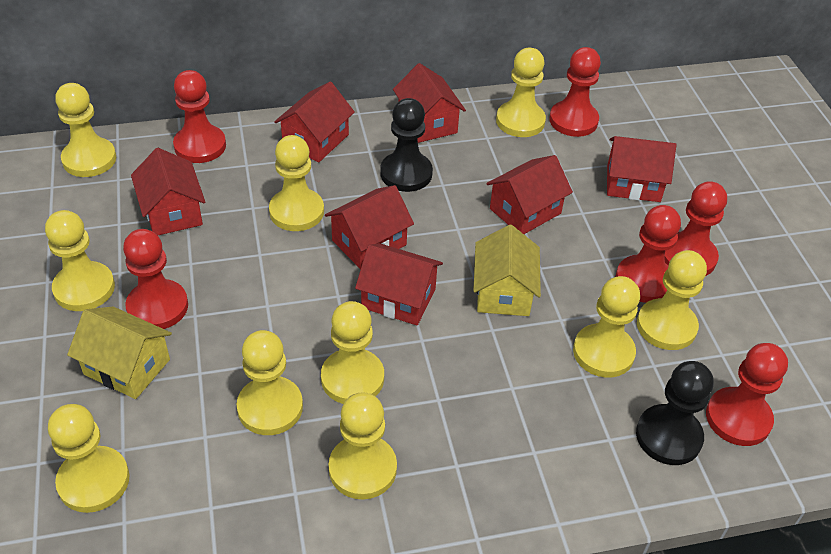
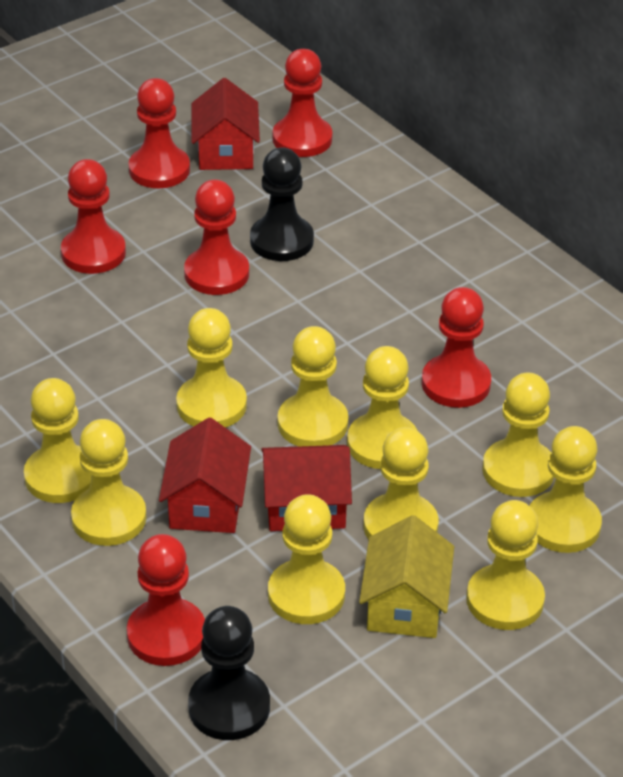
red house: [131,148,205,235] [274,81,355,162] [325,185,414,269] [355,244,443,325] [393,63,466,143] [486,155,573,234] [607,136,676,202] = 7 -> [159,418,251,533] [192,78,260,170] [261,445,352,531] = 3
yellow house: [67,307,172,399] [473,225,541,316] = 2 -> [359,515,454,638] = 1

